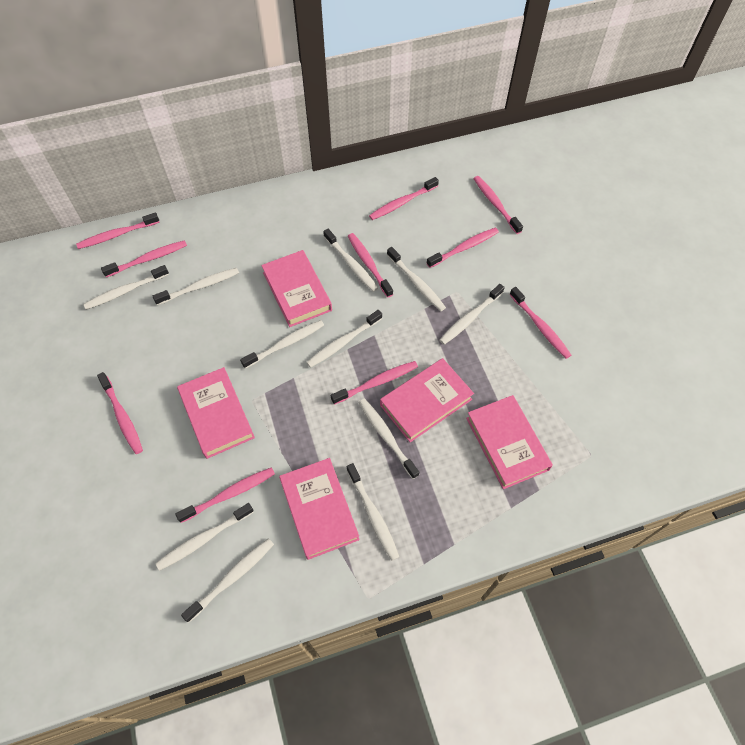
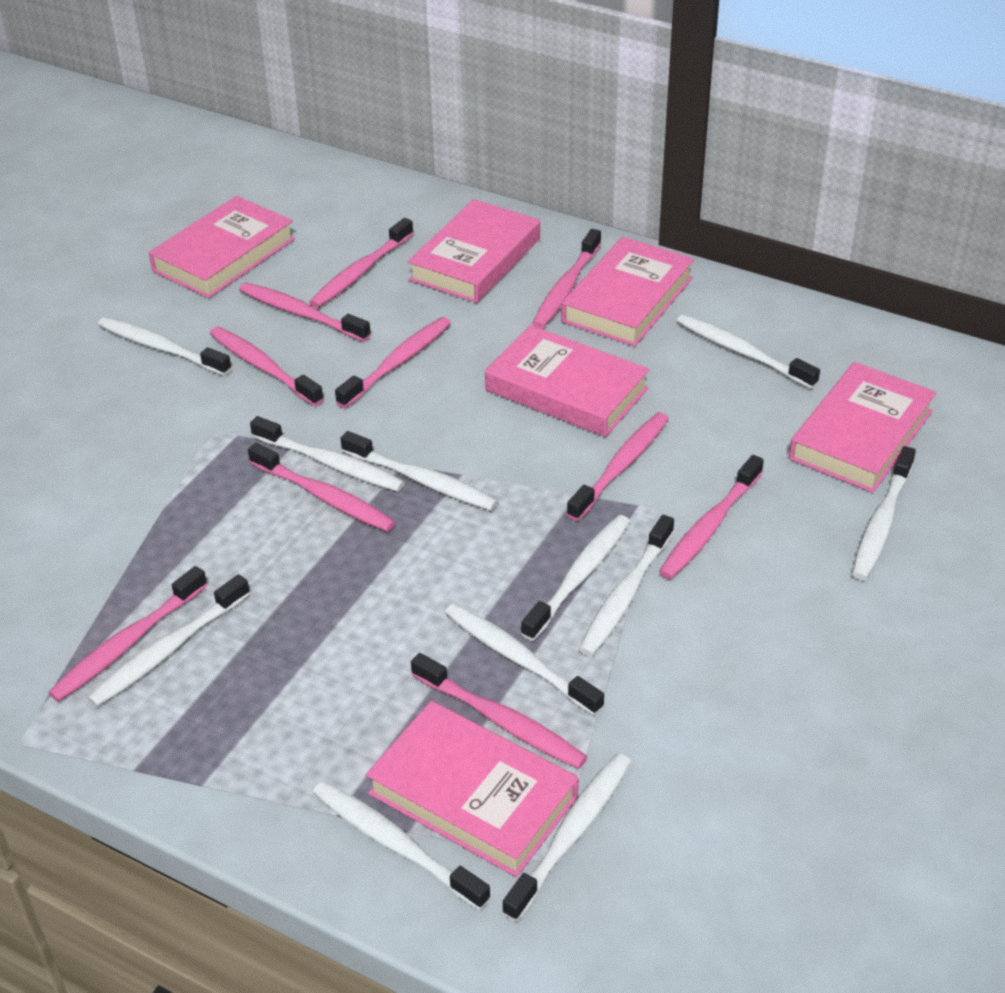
pink book: [177,367,255,459] [261,250,332,327] [279,458,360,560] [380,358,474,442] [466,395,553,489] = 5 -> [149,196,295,298] [366,701,578,877] [408,199,540,303] [485,325,650,437] [561,237,694,346] [789,362,937,493] = 6

